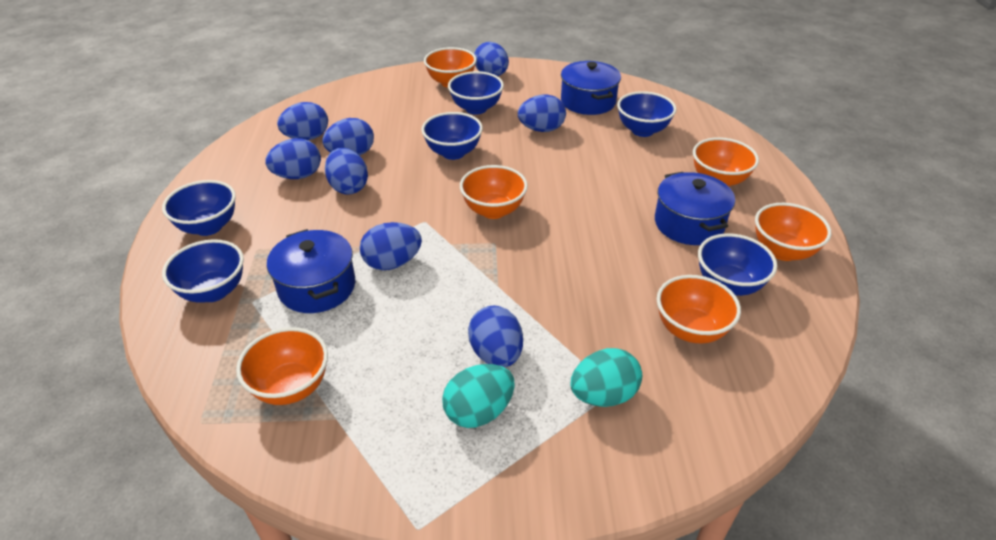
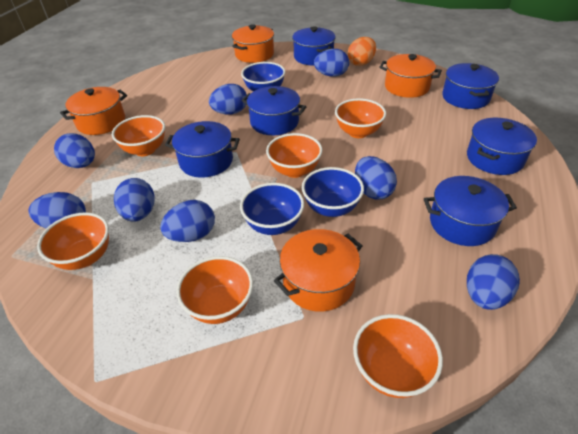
blue bowl: [162,180,236,236] [162,239,244,303] [421,112,483,160] [448,71,504,115] [617,91,677,137] [698,233,777,296] = 6 -> [240,183,304,235] [241,62,286,92] [302,167,364,217] = 3
blue pot: [267,229,355,313] [561,61,621,115] [655,172,735,245] = 3 -> [165,121,240,178] [242,86,306,135] [292,26,336,65] [424,176,517,246] [442,63,499,109] [467,118,537,175] = 6
orange egg: none = 0 -> [348,37,376,66] = 1
orange pot: none = 0 -> [60,87,127,135] [232,24,274,63] [274,229,362,312] [379,54,442,98] = 4
turquoise egg: [442,364,515,428] [570,348,642,407] = 2 -> none = 0

